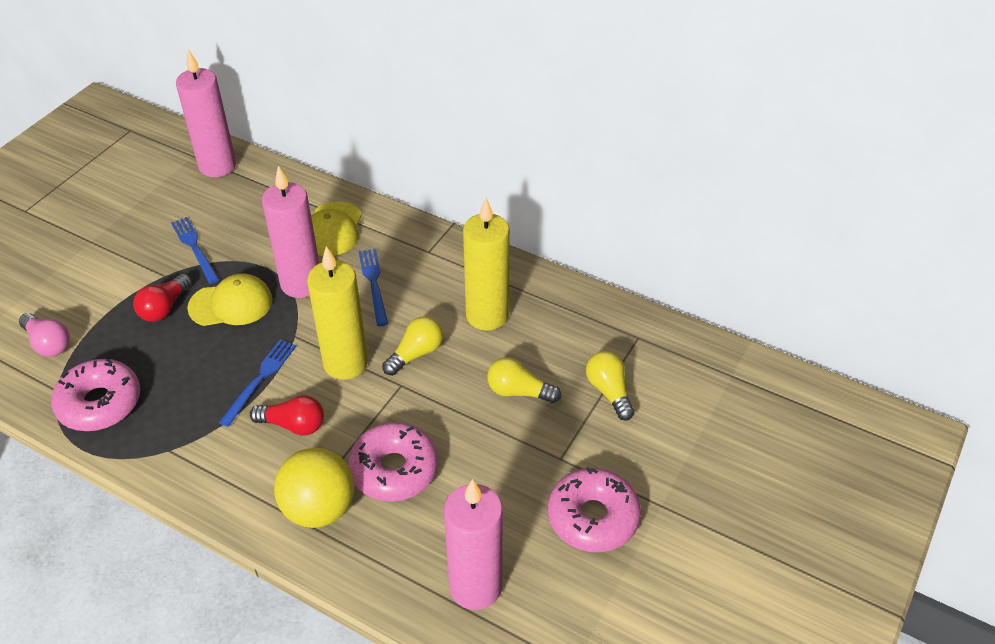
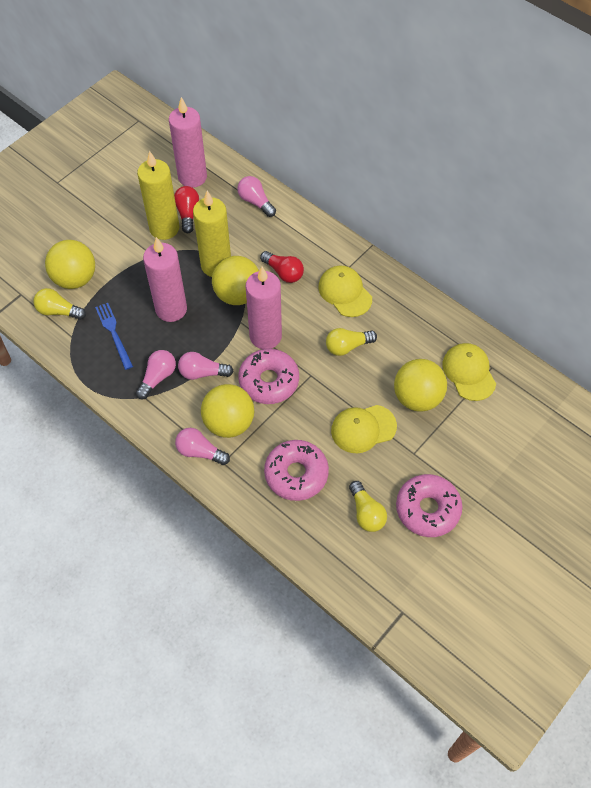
blue fork: [171,217,220,284] [219,339,296,427] [358,249,388,326] = 3 -> [95,303,133,370] = 1
pink light bulb: [19,313,70,357] = 1 -> [136,350,176,399] [175,428,230,465] [178,352,234,380] [237,176,276,217] = 4
yellow ball: [274,448,354,528] = 1 -> [45,240,95,289] [201,384,254,438] [212,256,259,305] [394,359,447,412] = 4
yellow cap: [187,273,273,326] [311,201,362,256] = 2 -> [318,265,372,317] [331,405,397,453] [442,343,496,401] = 3

